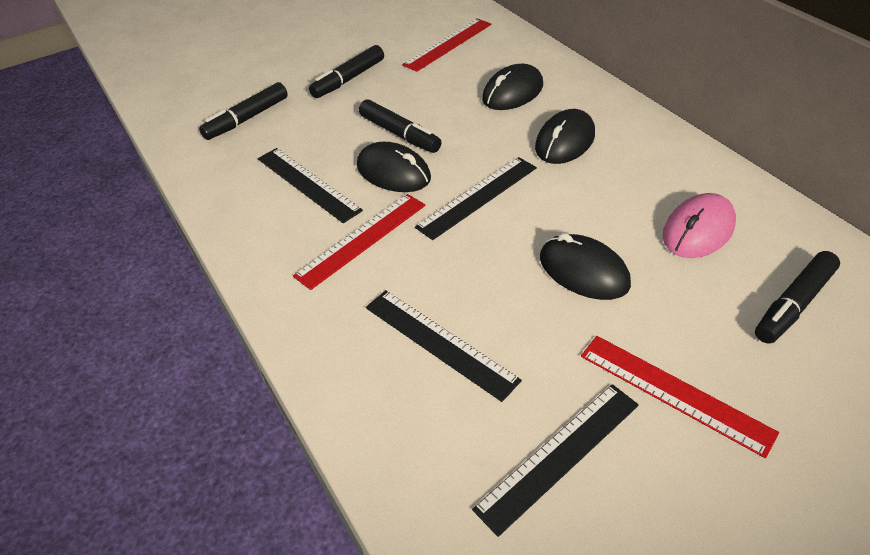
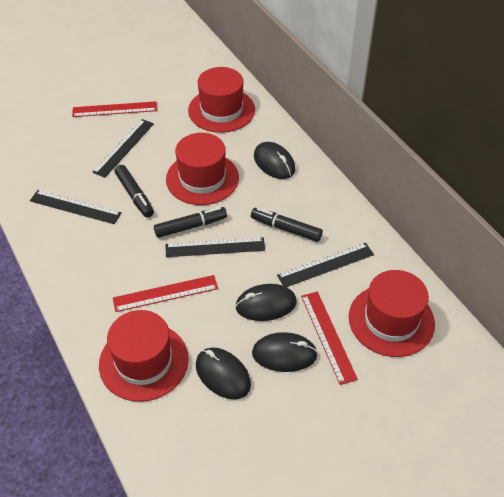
black marker: [199,82,288,140] [309,45,384,98] [359,99,441,153] [755,251,840,344] = 4 -> [115,165,154,218] [154,207,227,238] [251,208,323,242] = 3
pink mouse: [663,193,736,258] = 1 -> none = 0
red hat: none = 0 -> [99,310,189,402] [166,133,239,205] [188,67,255,133] [349,270,435,357] = 4

